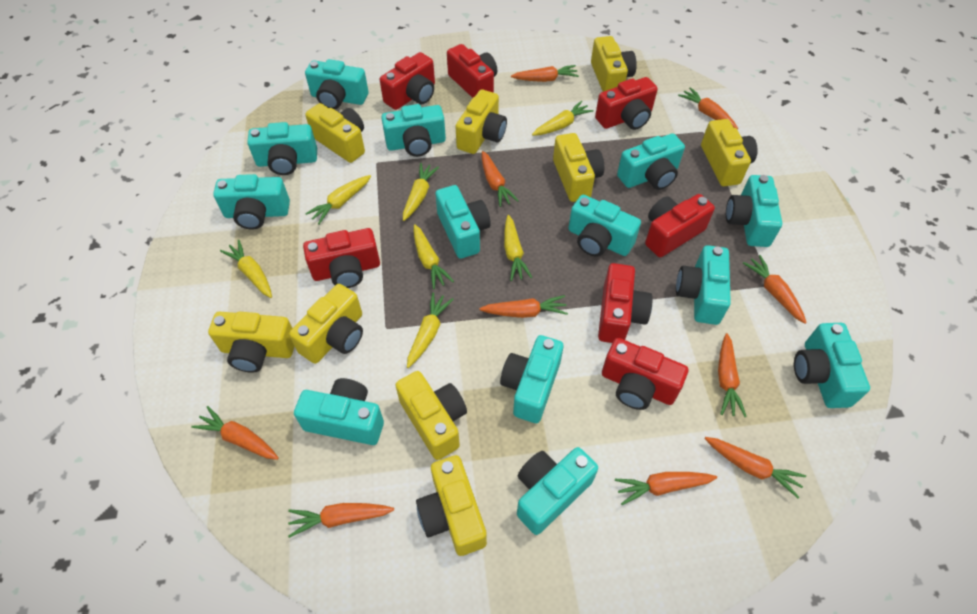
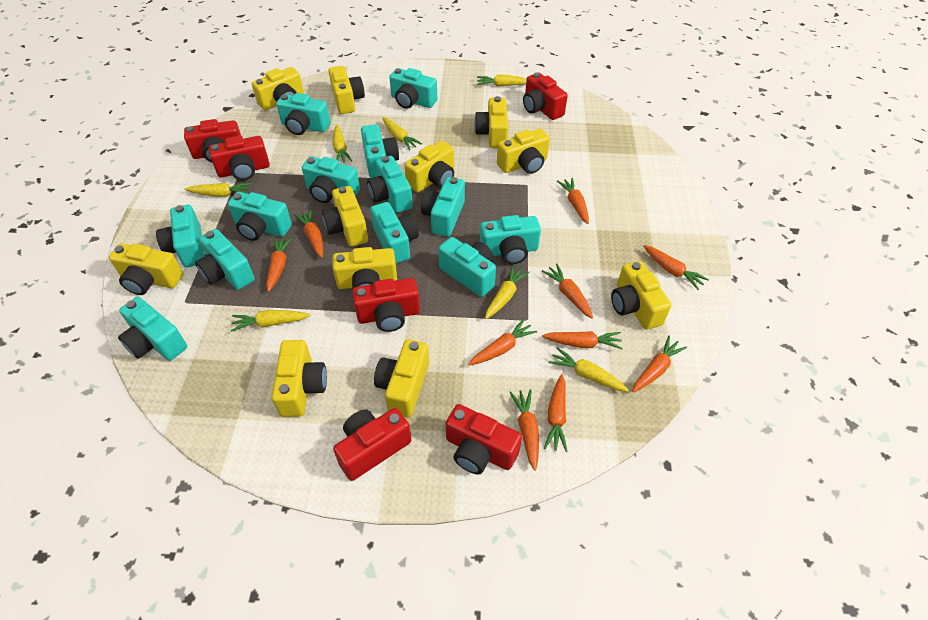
red camera: [303,228,380,288] [380,52,435,110] [447,44,497,98] [595,77,658,130] [598,263,653,343] [602,338,688,410] [645,194,715,257] = 7 -> [184,119,241,162] [209,135,270,180] [333,408,411,481] [352,278,420,332] [446,404,522,474] [523,72,568,120] = 6
yellow camera: [208,312,295,373] [289,284,363,364] [305,103,365,163] [395,371,467,460] [416,455,487,556] [455,90,507,154] [553,133,604,202] [591,36,637,92] [701,119,758,186] = 9 -> [109,243,183,295] [252,67,304,110] [272,340,327,417] [322,186,368,247] [328,66,365,114] [333,247,397,290] [374,339,429,418] [404,141,454,192] [474,96,508,148] [497,129,550,174] [611,261,672,330] = 11

